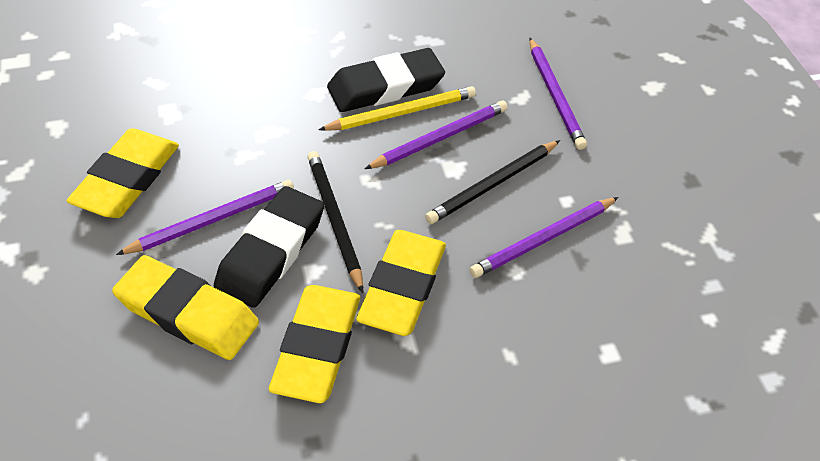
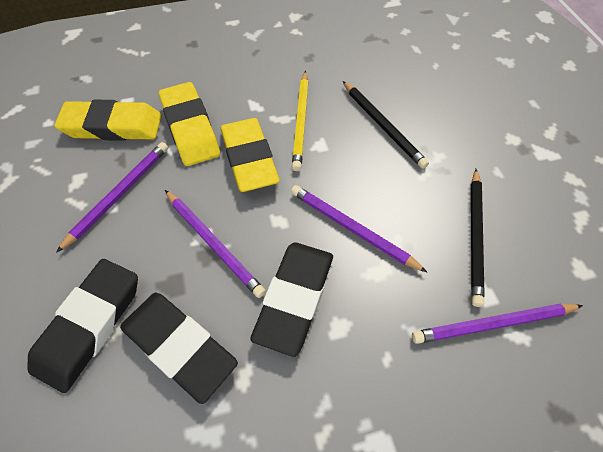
black eraser: [214,186,324,308] [327,48,445,112] = 2 -> [27,259,138,393] [120,293,238,404] [250,242,333,357] = 3
yellow eraser: [66,128,179,218] [112,255,259,360] [269,285,360,403] [356,230,446,336] = 4 -> [54,100,162,141] [159,82,220,166] [221,118,280,192] = 3

